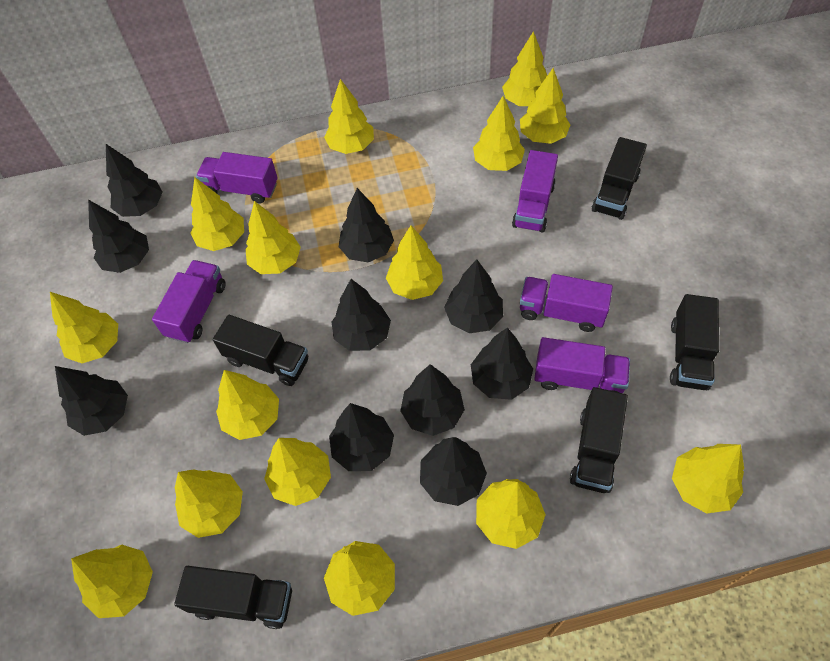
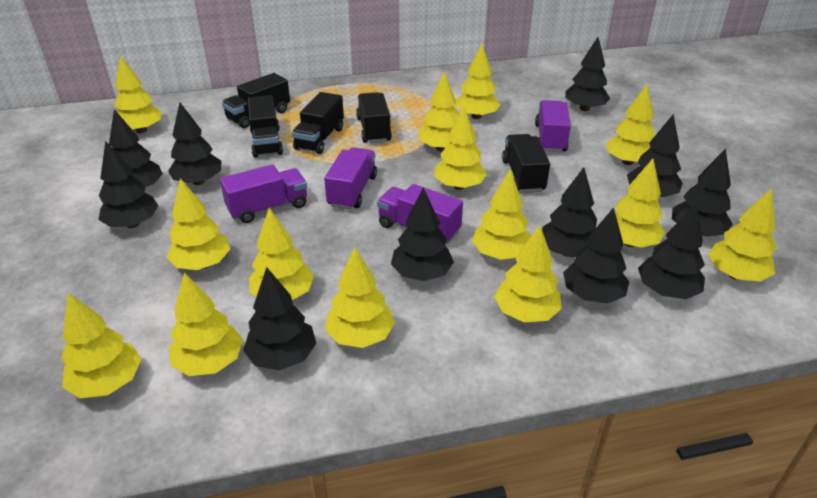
black tree: [55,366,128,436] [88,200,149,273] [106,144,163,217] [329,403,394,471] [332,279,391,351] [339,188,394,262] [400,364,465,436] [420,437,487,506] [444,260,503,333] [471,327,533,400] = 10 -> [98,141,158,228] [109,109,163,187] [168,103,221,185] [243,267,317,370] [391,188,454,281] [542,167,597,258] [563,207,629,304] [565,37,610,111] [627,114,683,197] [638,204,705,299] [672,148,733,237] = 11
purple truck: [152,260,225,343] [196,152,278,203] [512,150,558,233] [520,274,613,332] [534,337,630,393] = 5 -> [220,164,307,223] [324,147,377,210] [377,184,463,243] [535,100,571,152] = 4
yellow tree: [50,292,118,363] [71,545,153,618] [175,470,243,538] [190,177,244,251] [216,370,279,440] [246,201,301,274] [264,438,331,506] [324,79,374,154] [324,541,395,616] [386,226,443,300] [473,96,525,171] [476,479,545,549] [502,31,547,106] [520,68,571,144] [672,444,744,514] = 15 -> [61,293,141,398] [114,56,162,133] [167,178,230,270] [169,273,243,376] [249,208,314,300] [325,247,395,348] [418,72,459,151] [434,107,487,190] [456,44,501,119] [472,169,530,260] [494,225,562,322] [606,85,655,165] [615,159,665,248] [708,188,776,282] = 14

